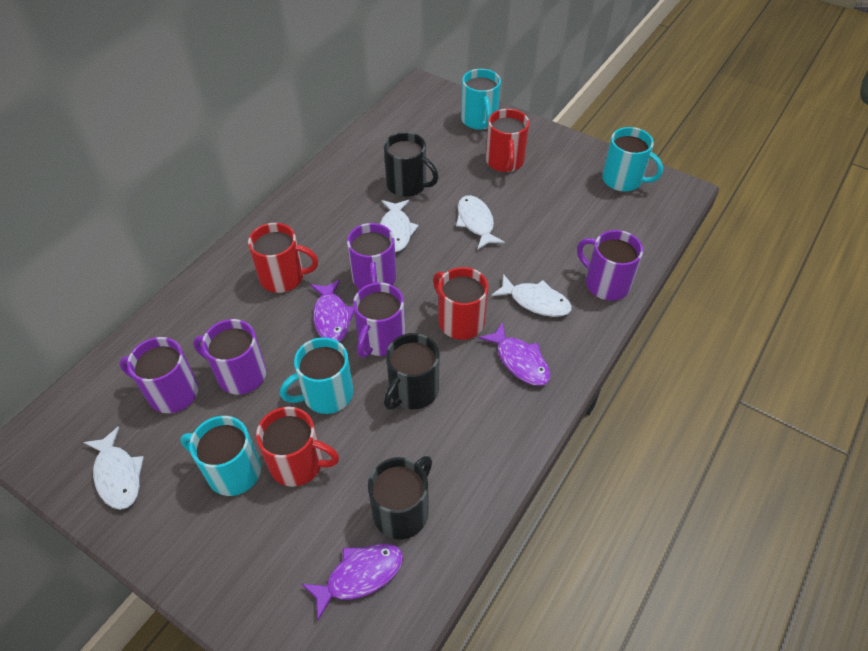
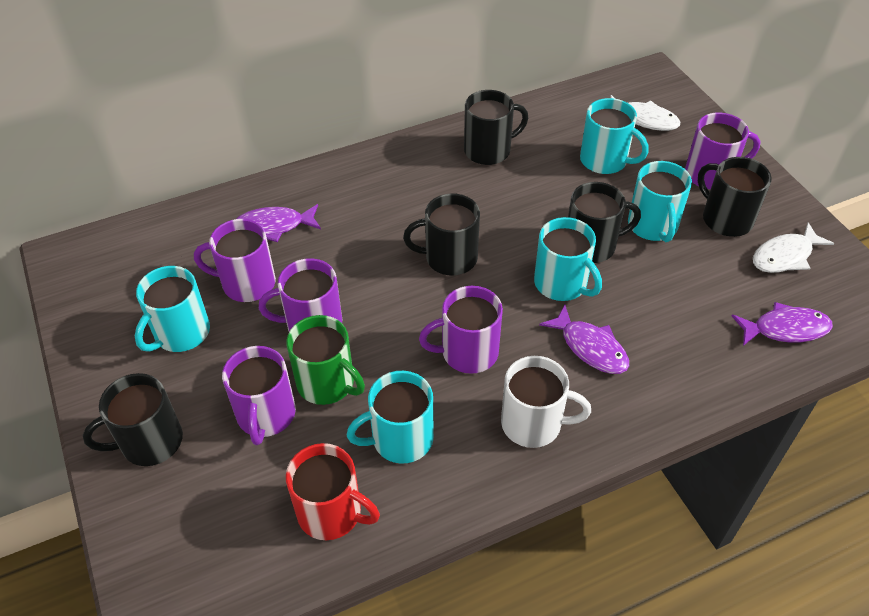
black mug: [368,456,432,539] [384,132,438,197] [384,333,440,410] = 3 -> [83,373,183,466] [403,193,480,275] [464,90,529,165] [568,182,641,263] [698,157,772,237] = 5
green mug: none = 0 -> [286,315,365,405] = 1
red mug: [248,223,318,293] [256,407,339,487] [433,267,488,340] [486,109,529,172] = 4 -> [286,443,380,540] = 1
turquoise mug: [180,416,261,496] [280,337,353,414] [461,69,501,130] [602,127,663,191] = 4 -> [135,266,210,352] [347,371,434,464] [534,217,602,301] [580,98,649,174] [628,161,692,242] = 5
white fish: [83,426,144,510] [380,200,419,252] [456,195,505,250] [491,274,572,317] = 4 -> [610,95,680,131] [753,222,834,273] = 2
white mug: none = 0 -> [501,356,591,448] = 1

